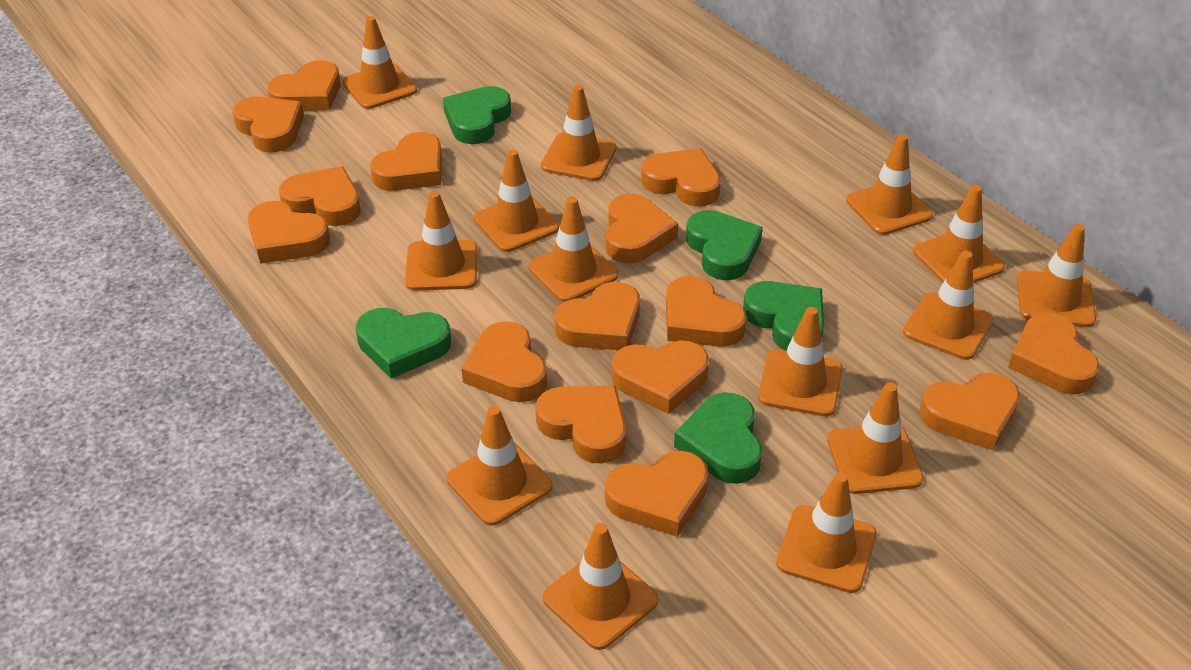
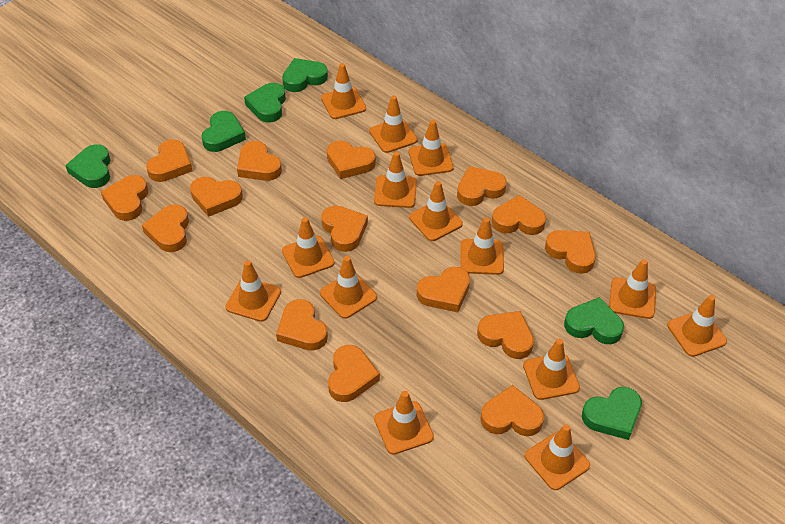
green heart: [356,308,451,379] [443,86,511,144] [674,392,762,484] [686,210,763,280] [743,281,824,351] = 5 -> [65,144,110,188] [201,111,246,152] [244,83,286,123] [282,58,328,92] [564,297,624,344] [582,387,642,440] = 6

